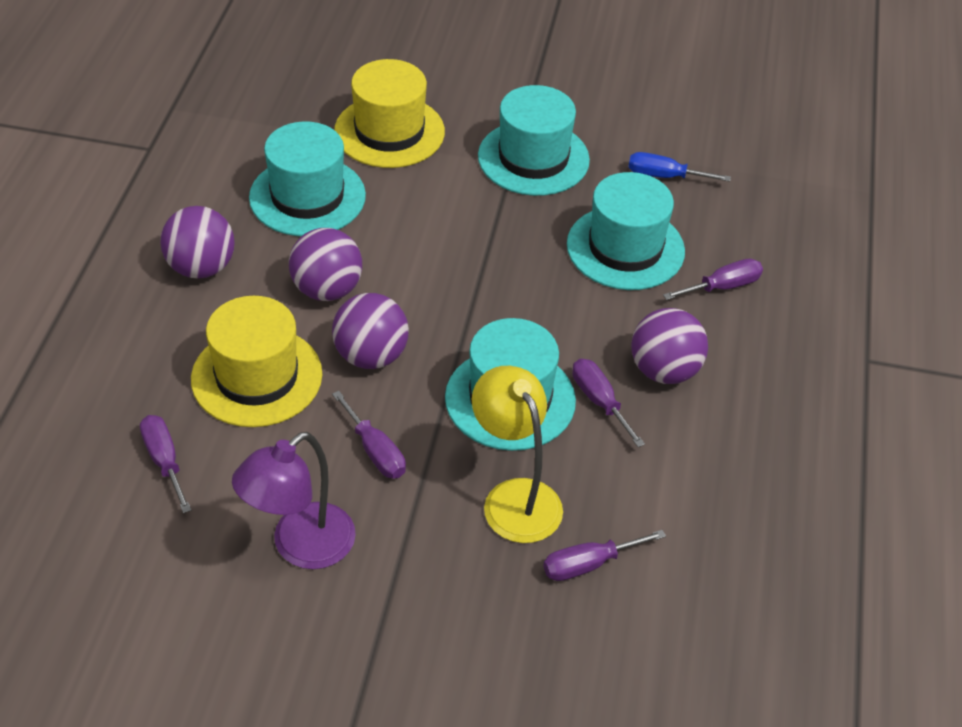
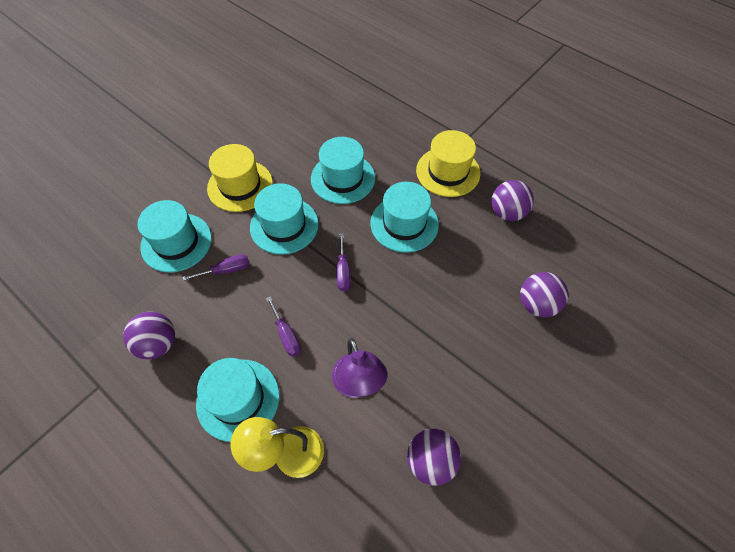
blue screwdriver: [628,152,731,182] = 1 -> none = 0
purple screwdriver: [140,415,192,513] [332,391,406,479] [543,530,666,581] [572,359,645,448] [663,259,763,300] = 5 -> [183,254,249,281] [266,296,301,357] [337,233,351,291] = 3
turquoise hat: [249,121,366,236] [445,318,576,451] [478,85,590,196] [567,172,685,290] = 4 -> [138,200,212,272] [196,358,280,442] [250,183,319,255] [311,137,375,204] [371,182,439,252] = 5

